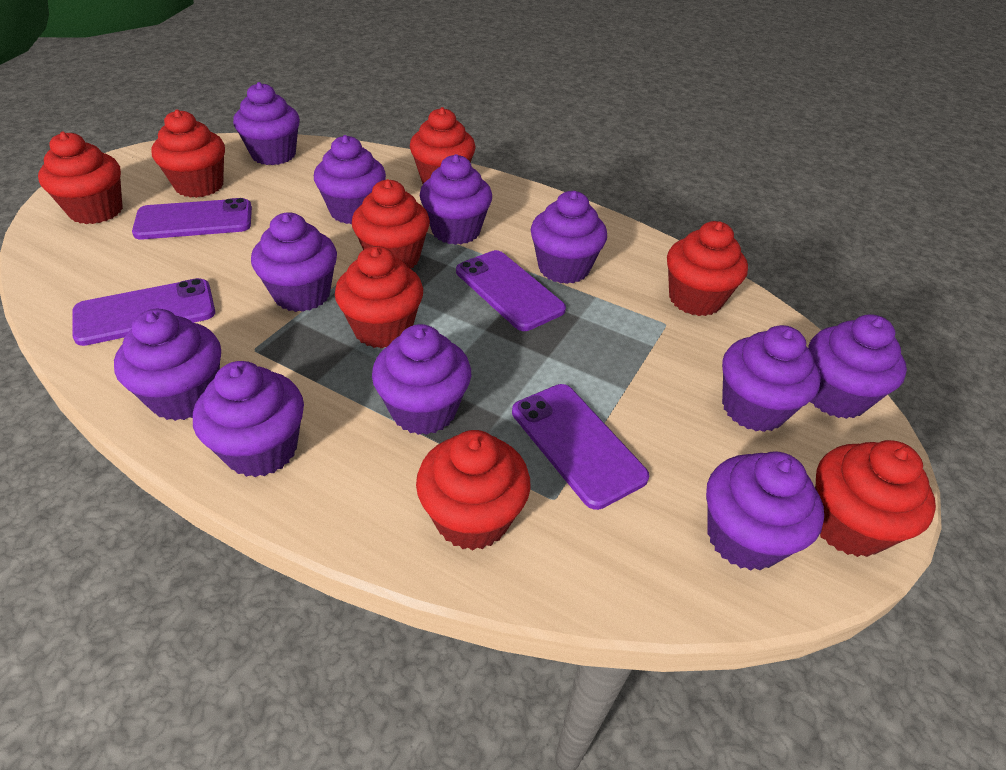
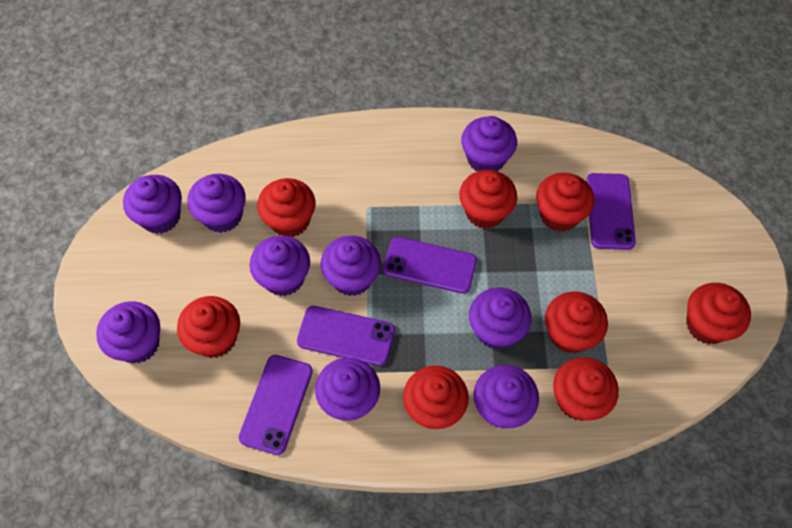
purple cupcake: [114,309,221,421] [193,361,304,477] [233,82,300,165] [251,212,337,312] [314,135,386,224] [372,324,471,435] [420,154,492,245] [531,191,607,284] [706,451,824,571] [722,325,821,432] [808,314,907,419] = 11 -> [96,301,160,364] [123,175,182,234] [187,174,246,233] [250,236,310,296] [315,357,380,421] [321,236,381,296] [461,116,517,171] [469,287,531,349] [473,365,539,428] = 9

